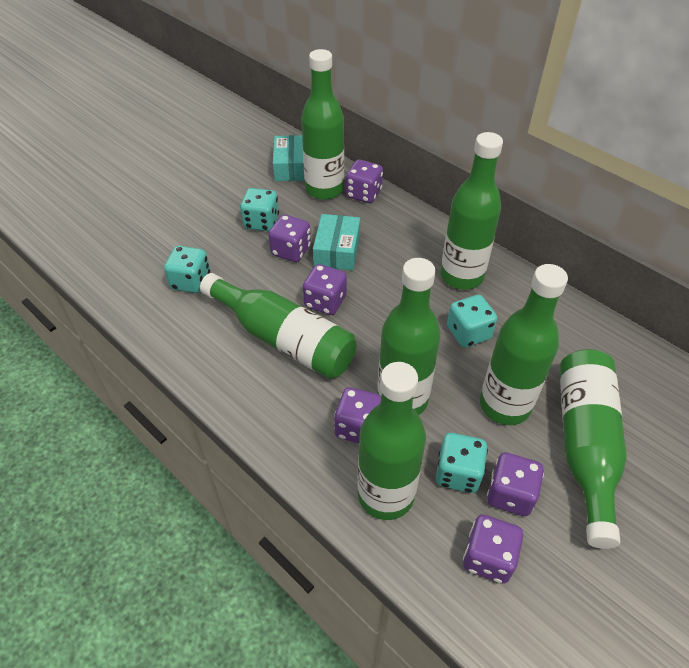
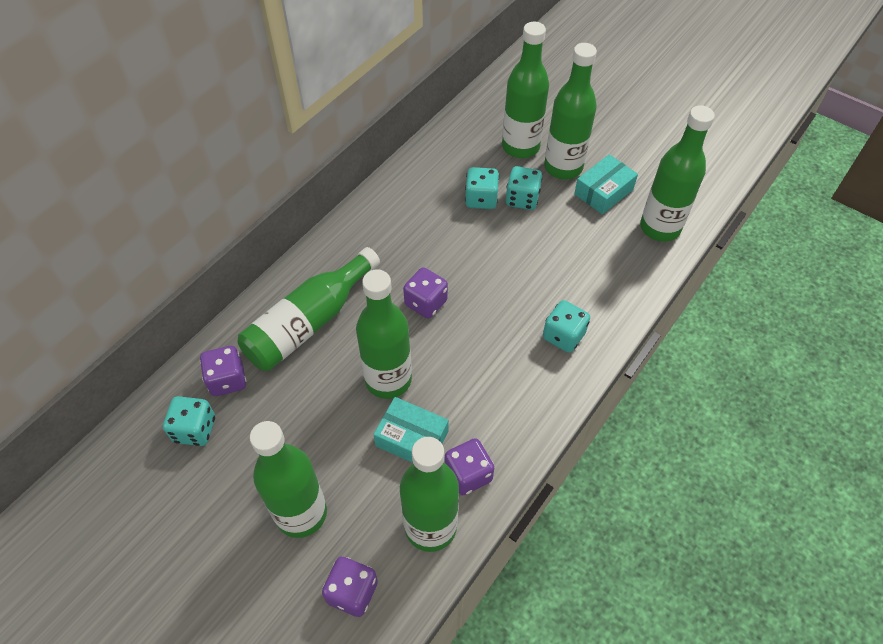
purple dice: [268,215,311,262] [303,264,347,315] [334,387,381,443] [346,160,383,203] [463,514,523,584] [487,452,544,516] = 6 -> [200,346,246,396] [322,557,378,617] [403,267,448,319] [445,438,494,495] = 4

